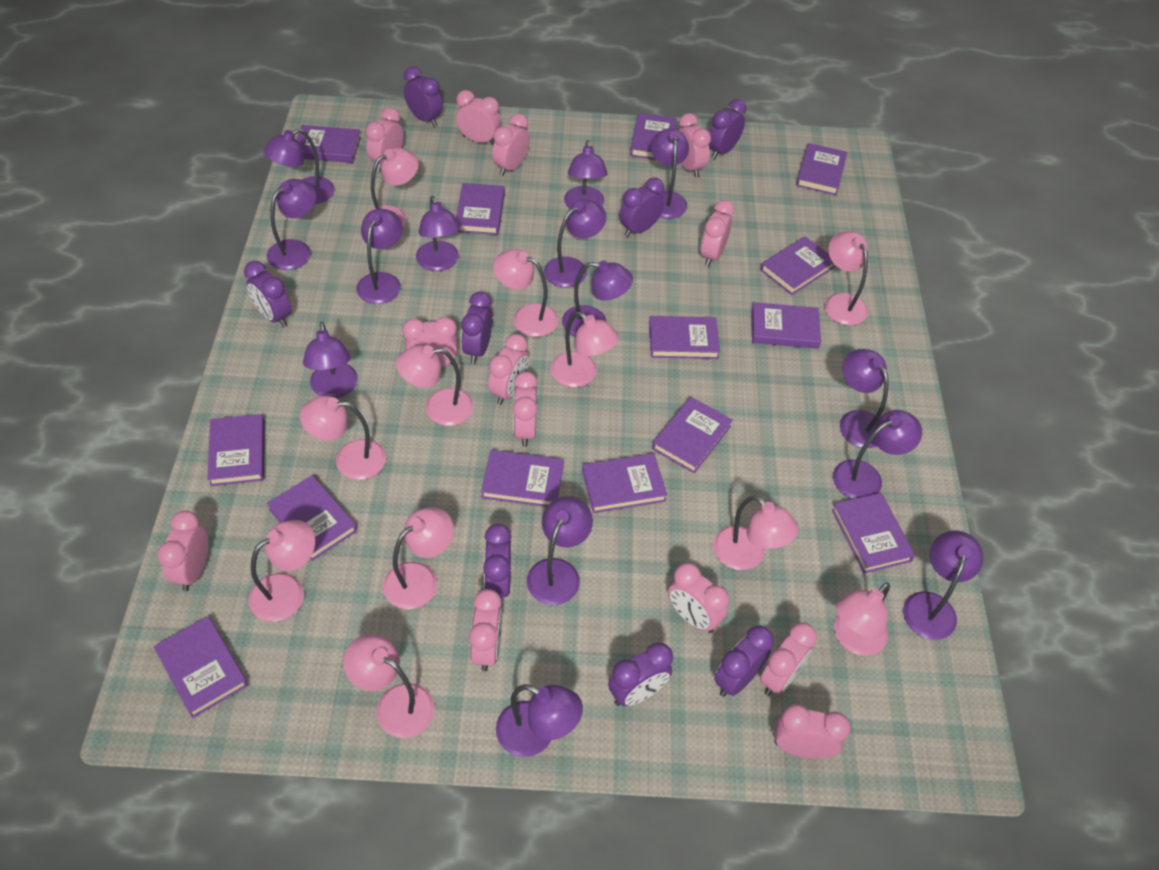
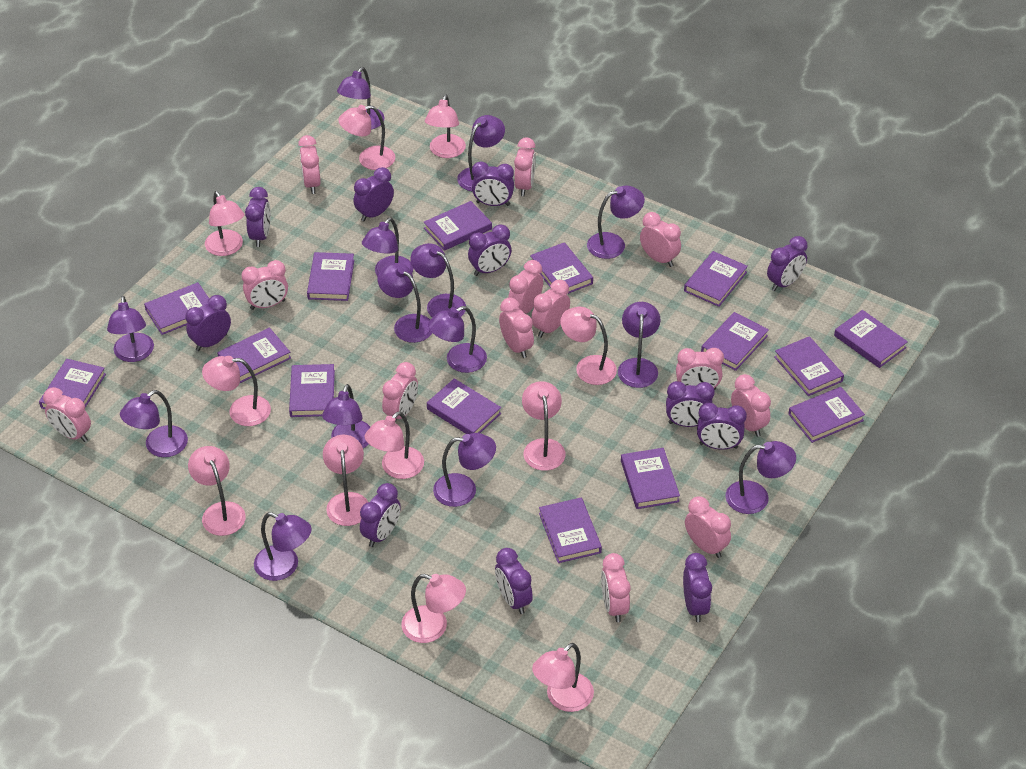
purple book: [153,616,248,718] [207,414,265,486] [267,475,357,561] [296,125,361,163] [456,183,505,235] [481,450,564,507] [582,453,667,513] [630,113,677,160] [649,316,720,359] [652,397,733,473] [751,302,821,349] [760,236,835,295] [796,143,848,195] [832,493,915,574] = 14 -> [39,359,106,409] [144,282,209,335] [217,328,291,384] [289,364,335,417] [307,252,354,301] [424,201,492,251] [427,378,501,434] [530,242,593,294] [539,498,602,563] [621,448,680,509] [684,251,748,307] [701,312,769,371] [774,336,844,396] [788,387,865,443] [834,310,908,368] = 15
purple clock: [244,261,291,327] [404,66,443,127] [461,292,493,364] [483,524,512,597] [608,642,673,706] [619,178,664,237] [709,99,747,159] [714,625,774,697] = 8 -> [186,295,231,351] [245,187,271,247] [354,167,394,222] [360,483,401,547] [468,225,511,276] [472,161,514,206] [495,548,533,614] [666,381,715,427] [683,553,712,622] [697,403,747,450] [767,236,808,291] = 11

